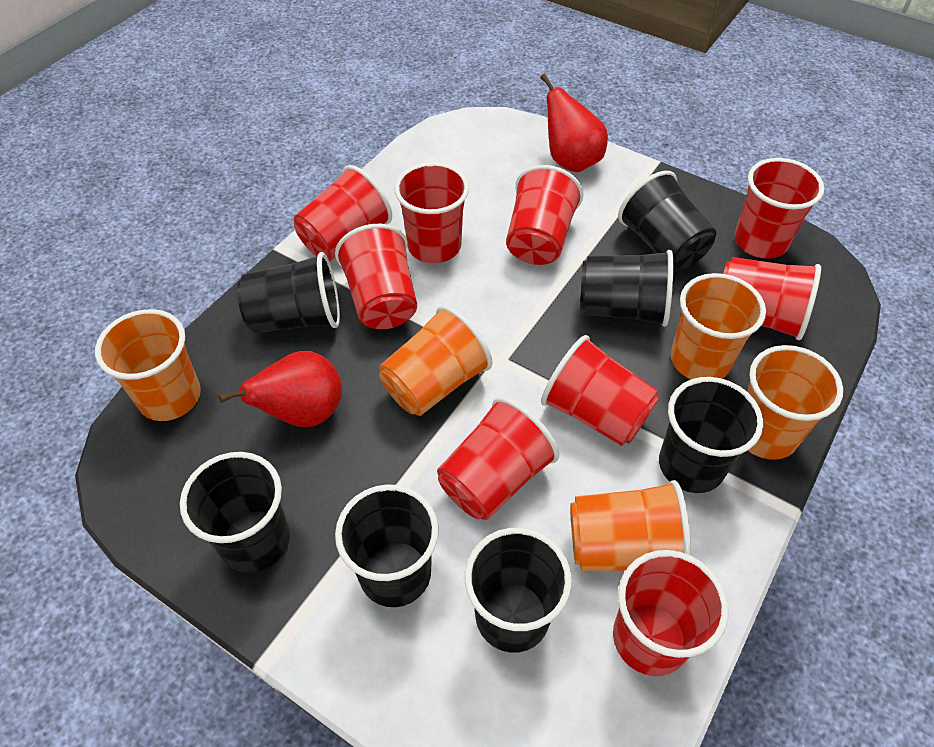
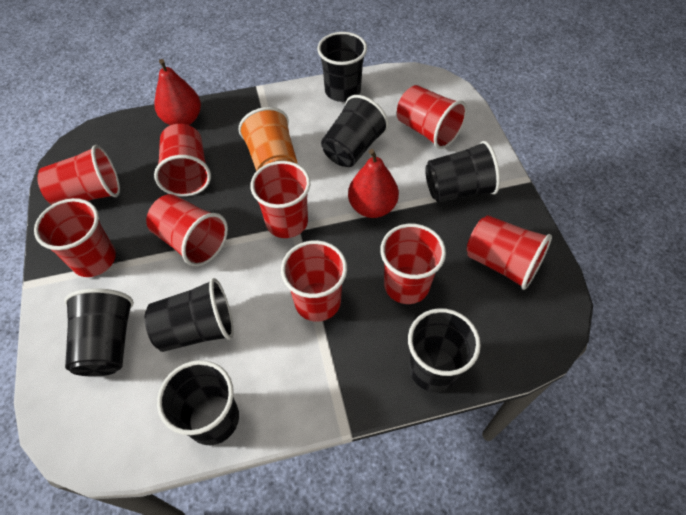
orange cup: [95,309,201,421] [379,305,492,416] [570,480,691,571] [671,273,766,379] [747,345,843,460] = 5 -> [238,107,298,171] = 1

